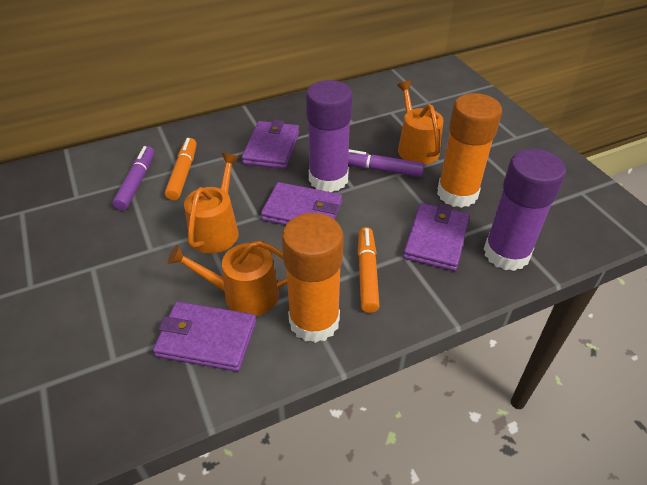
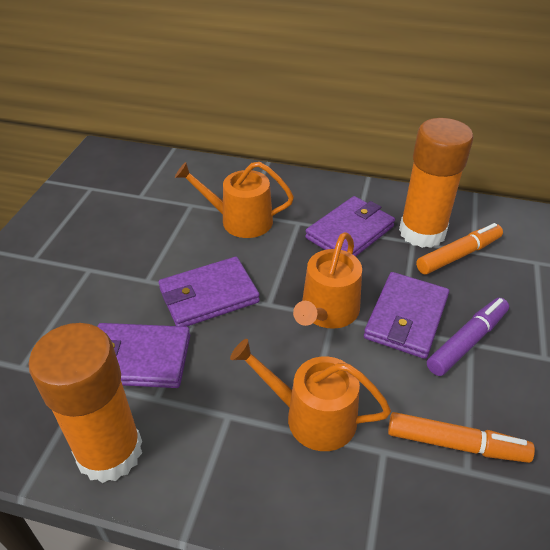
purple glue stick: [306,80,353,192] [484,149,566,271] = 2 -> none = 0
purple marker: [112,146,155,210] [348,149,425,177] = 2 -> [427,298,509,376] = 1

